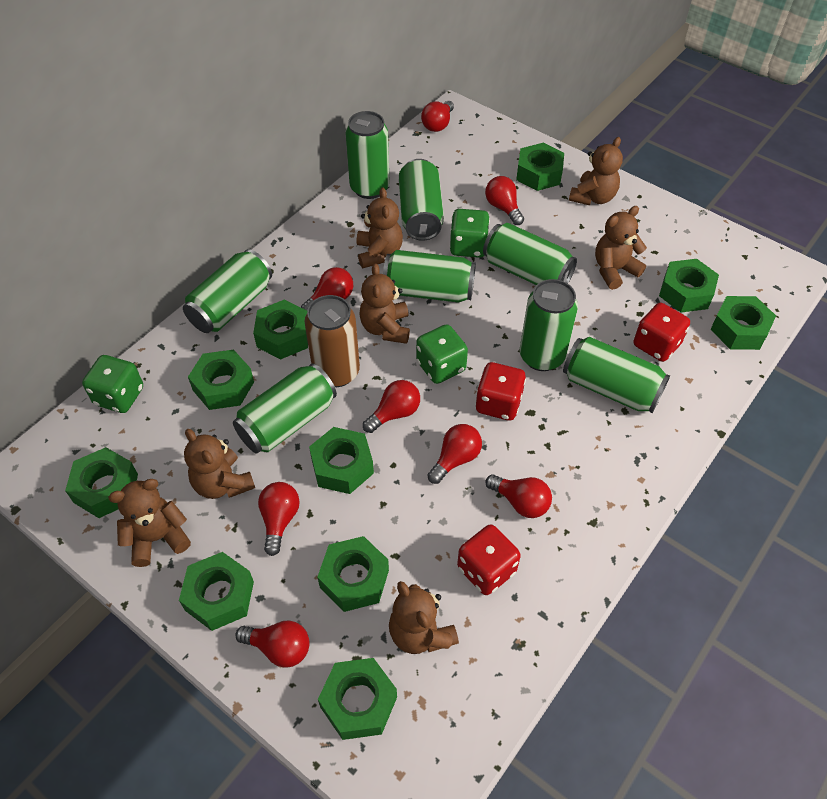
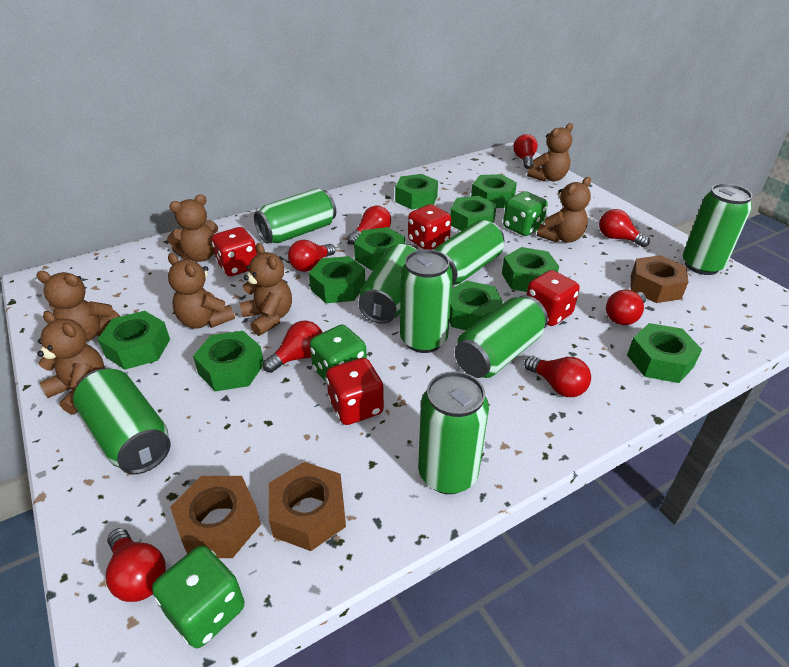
brown can: [305,295,360,387] = 1 -> none = 0
brown nut: none = 0 -> [170,476,261,558] [269,462,346,551] [631,255,688,303] = 3
red dice: [457,524,521,595] [475,362,526,421] [633,303,690,362] = 3 -> [212,227,257,276] [326,358,384,425] [408,204,451,250] [526,270,580,326] = 4

